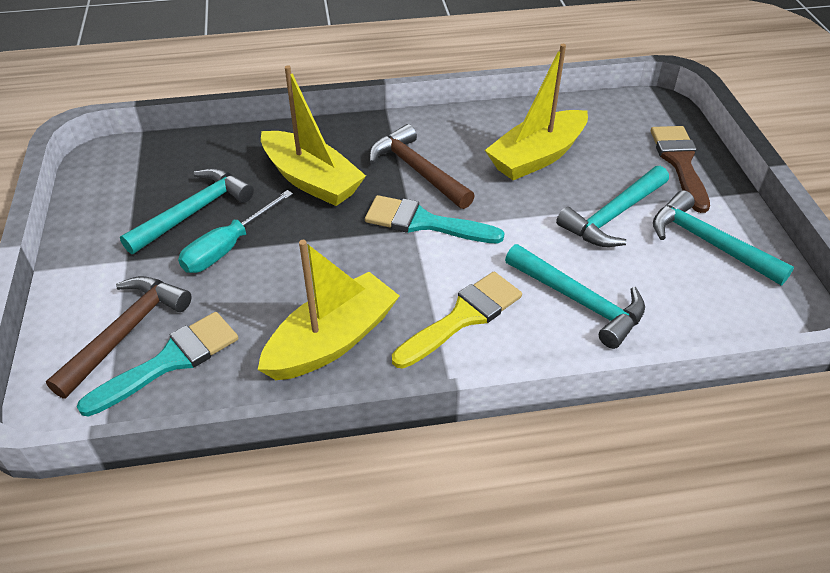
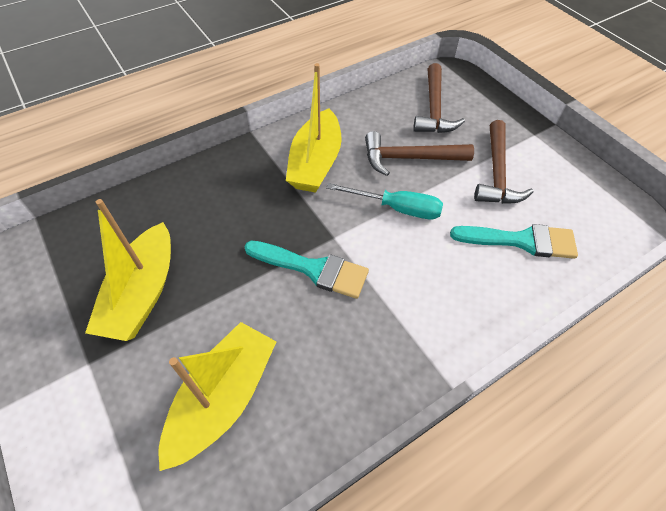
brown brush: [651,126,710,213] = 1 -> none = 0
brown hammer: [46,276,191,398] [369,124,475,209] = 2 -> [365,131,474,176] [413,63,465,133] [474,120,534,204] = 3
turquoise hammer: [120,168,254,254] [505,244,645,349] [556,166,669,247] [653,190,794,285] = 4 -> none = 0
yellow brush: [392,271,522,369] = 1 -> none = 0

